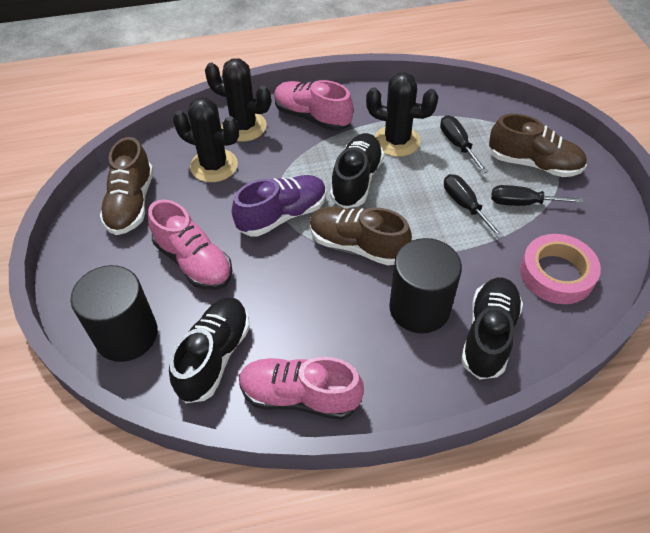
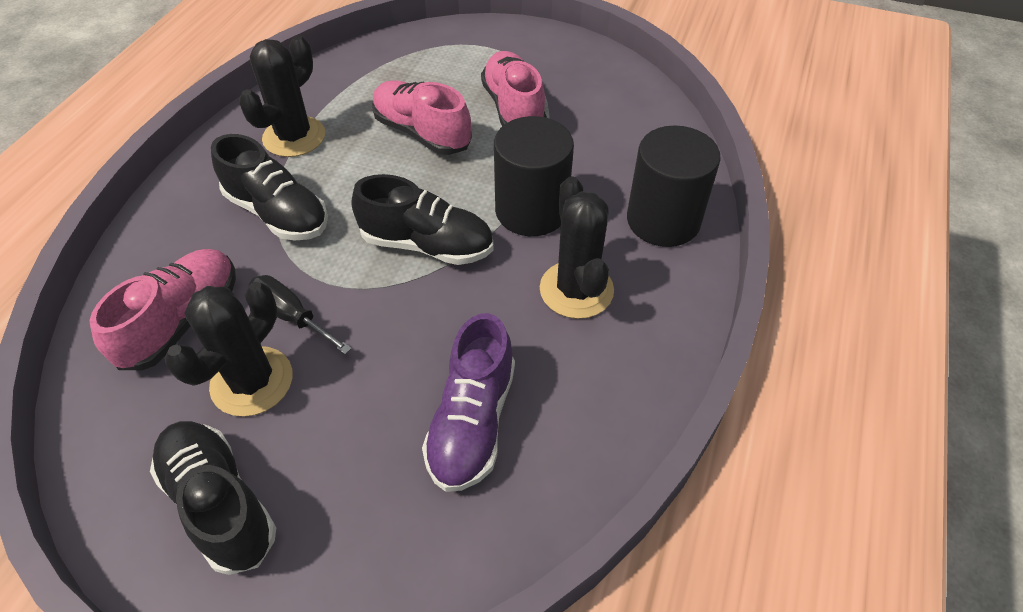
black screwdriver: [440,115,488,174] [444,174,504,239] [491,185,584,206] = 3 -> [248,275,352,354] = 1
brown shoe: [100,137,153,235] [310,207,412,266] [489,114,587,177] = 3 -> none = 0
pink tape: [520,234,601,304] = 1 -> none = 0

